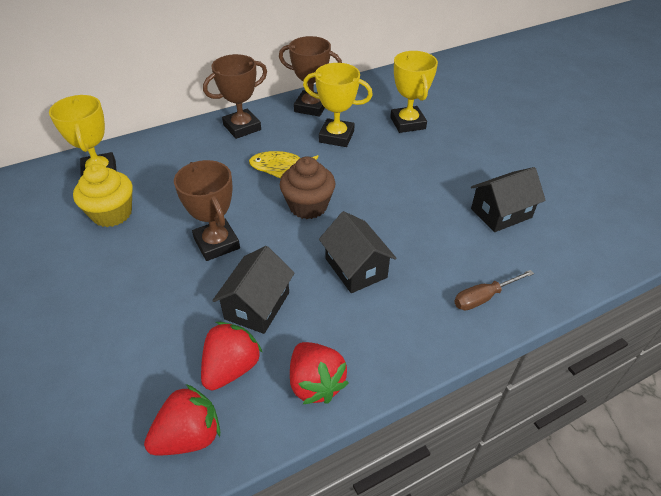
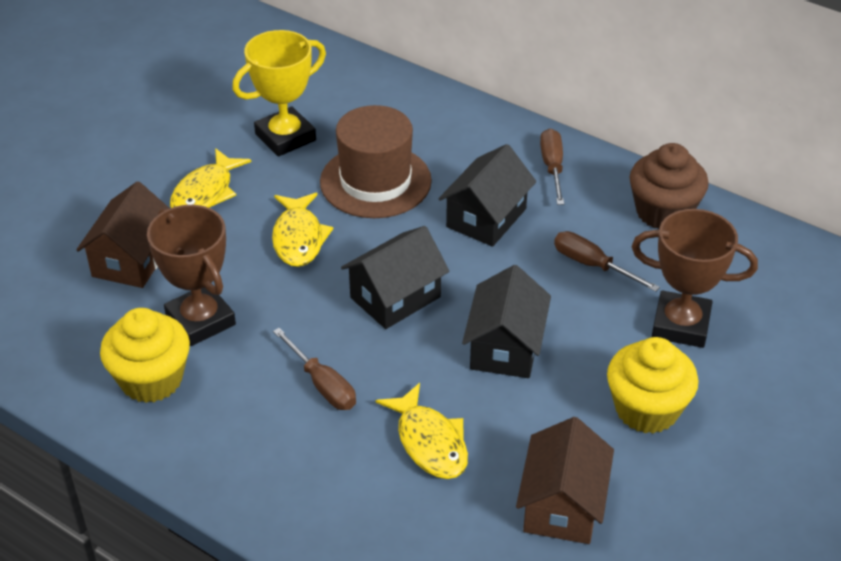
brown hat: none = 0 -> [320,105,432,218] = 1
brown house: none = 0 -> [76,181,170,288] [516,417,614,544] = 2
brown screwdriver: [454,270,534,311] = 1 -> [273,328,356,410] [540,129,564,205] [554,231,660,292] = 3
brown trophy: [174,160,240,261] [203,54,267,139] [279,36,342,117] = 3 -> [147,205,236,346] [632,209,758,348] = 2
red strawberry: [144,384,220,455] [201,322,263,390] [290,342,349,404] = 3 -> none = 0
yellow cupcake: [73,164,133,227] = 1 -> [100,308,190,403] [607,337,698,434] = 2
yellow fish: [249,151,319,178] = 1 -> [170,148,251,208] [272,193,333,267] [376,383,468,479] = 3
yellow trophy: [49,95,117,176] [303,63,373,147] [390,51,438,133] = 3 -> [232,30,326,157] = 1

